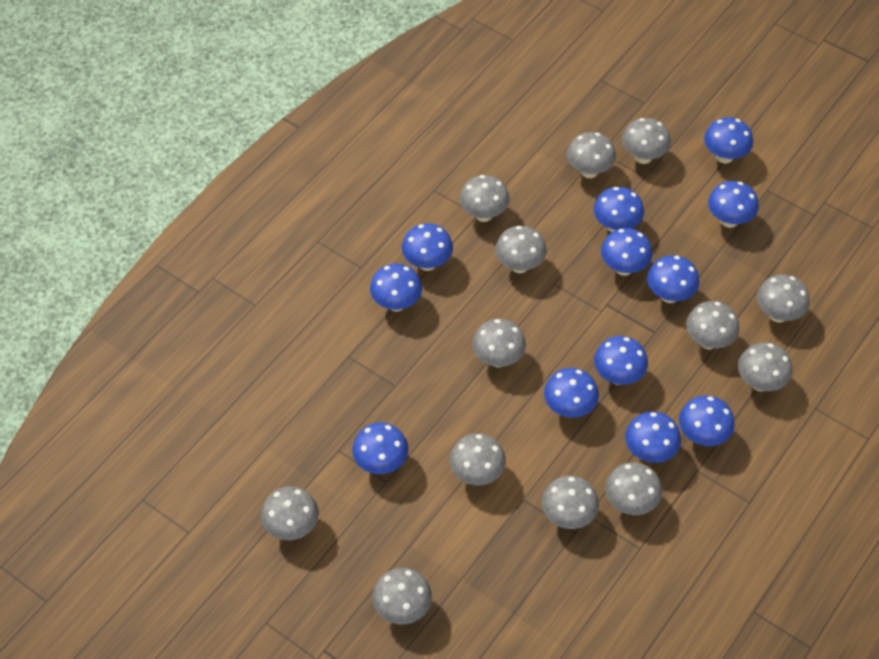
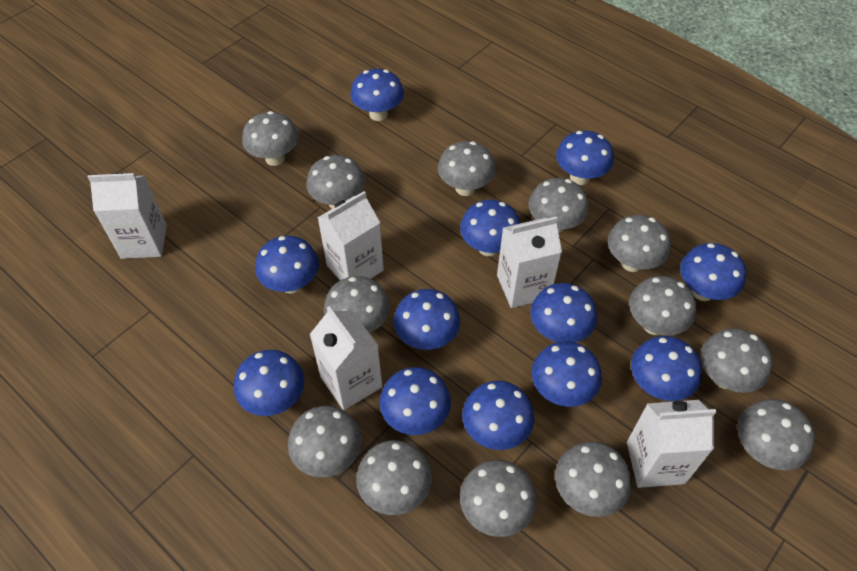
white carton: none = 0 -> [88,173,167,259] [309,306,382,410] [318,191,384,280] [497,216,562,308] [627,400,716,488] = 5

